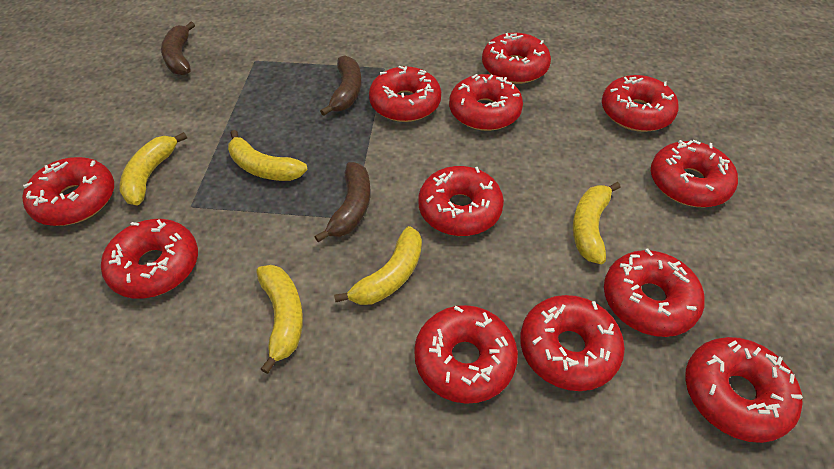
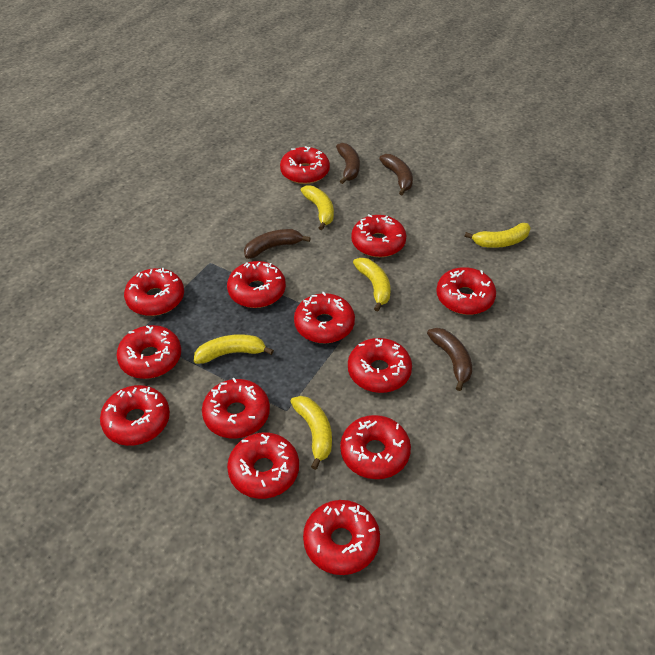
brown banana: [161,22,195,75] [314,162,370,243] [320,55,362,116] = 3 -> [244,229,311,259] [336,143,360,184] [379,154,413,195] [427,328,472,391] = 4
red donut: [22,157,114,226] [101,219,198,299] [369,66,441,122] [414,305,518,404] [418,166,504,236] [449,74,523,131] [482,33,551,84] [520,295,625,391] [602,75,679,132] [604,248,705,337] [651,140,738,208] [685,337,803,443] = 12 -> [100,385,170,446] [116,325,181,379] [124,268,184,316] [202,378,270,438] [227,261,286,308] [227,433,299,499] [280,146,330,184] [294,292,355,344] [303,500,380,575] [340,415,411,479] [348,338,412,393] [351,214,406,257] [436,267,496,315] = 13

